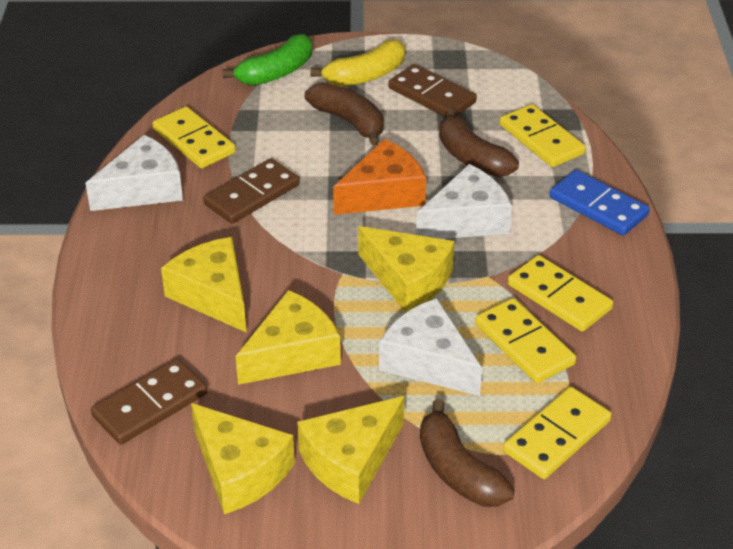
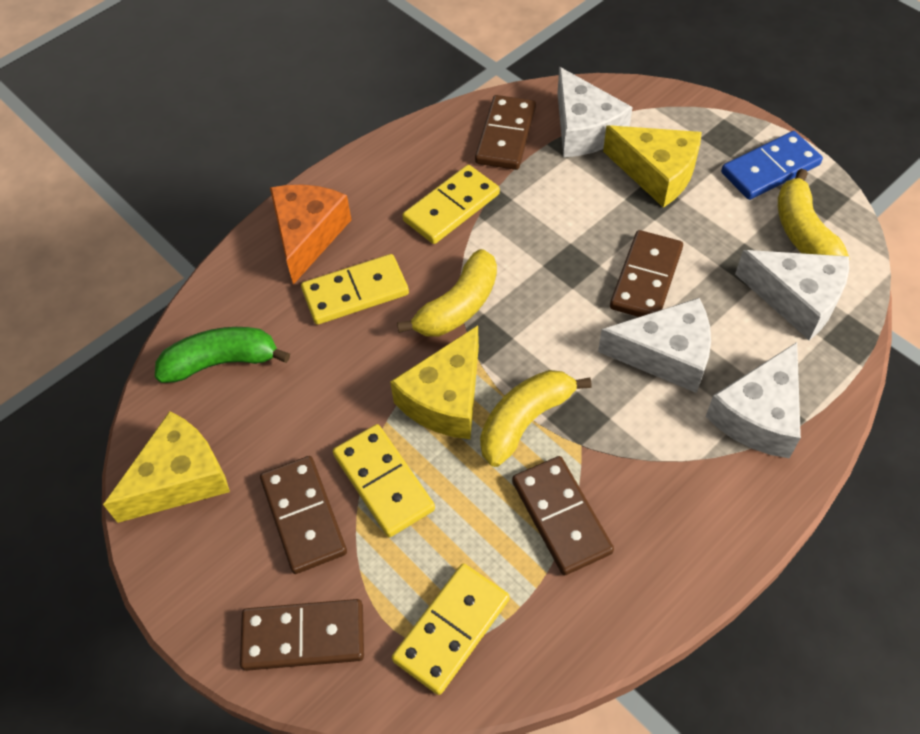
brown banana: [305,82,383,145] [420,399,515,507] [439,109,519,177] = 3 -> none = 0
brown domino: [91,358,207,445] [203,158,300,224] [388,64,477,117] = 3 -> [240,599,364,671] [260,456,347,574] [475,95,536,170] [512,456,614,575] [610,230,683,317] = 5
white cheese: [85,135,183,211] [379,298,482,396] [416,164,512,239] = 3 -> [557,67,633,157] [598,298,711,393] [706,342,801,458] [735,250,849,340] = 4
yellow banana: [310,40,405,87] = 1 -> [397,249,497,337] [480,370,592,467] [778,169,850,259] = 3
yellow cheese: [161,237,247,333] [191,403,295,514] [235,290,341,385] [297,396,404,504] [358,226,454,313] = 5 -> [103,411,230,523] [390,325,479,439] [603,125,702,208] = 3
yellow domino: [153,107,236,168] [475,298,576,383] [500,104,586,167] [503,387,612,479] [508,255,613,332] = 5 -> [301,254,409,325] [333,424,435,537] [392,563,510,695] [402,165,500,244] = 4

